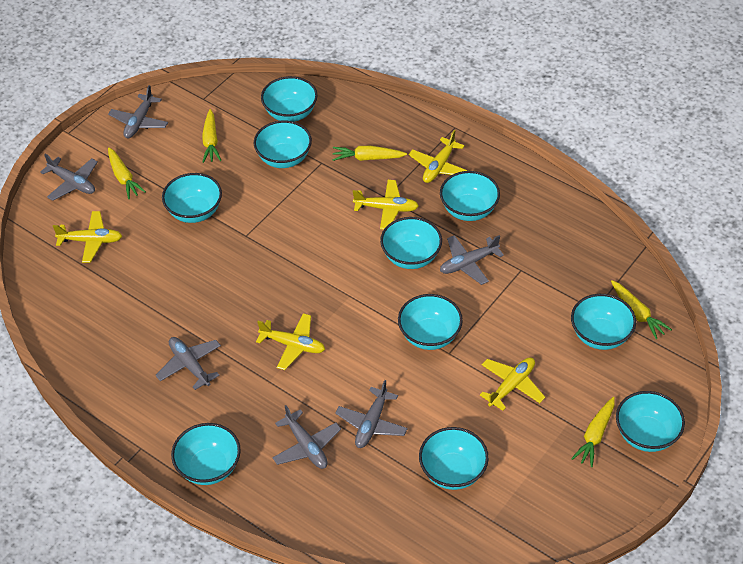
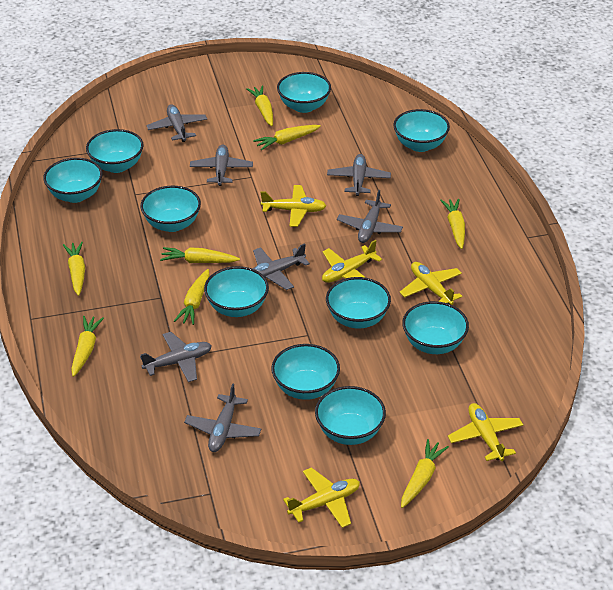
grey plane: [40,154,98,201] [108,85,168,138] [155,337,221,390] [272,405,341,469] [335,380,408,448] [440,235,504,285] = 6 -> [140,332,212,382] [146,104,207,142] [184,383,261,452] [190,145,253,186] [252,243,310,290] [327,154,391,196] [337,190,403,243] = 7
yellow carrot: [108,147,146,199] [202,109,221,163] [332,146,407,161] [571,397,615,467] [611,280,672,339] = 5 -> [63,242,85,296] [71,316,104,377] [160,247,240,263] [174,269,210,325] [246,86,273,126] [253,125,321,151] [401,439,449,508] [440,199,465,249] = 8

